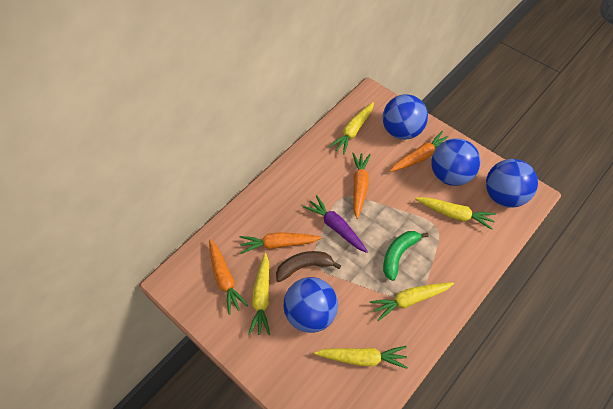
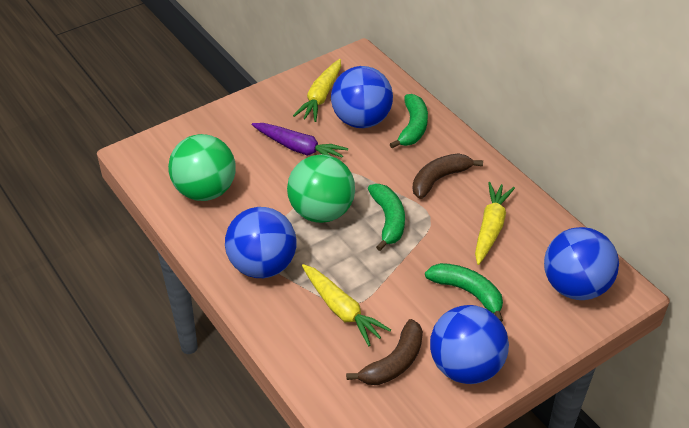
brown banana: [276,251,341,282] = 1 -> [346,319,423,385] [413,153,483,199] = 2
green ball: none = 0 -> [168,134,236,201] [287,154,355,223] = 2
green banana: [383,231,429,281] = 1 -> [368,184,405,251] [390,94,428,148] [425,263,503,322] = 3
orange carrot: [209,239,249,315] [240,232,322,254] [352,153,371,219] [390,131,449,172] = 4 -> none = 0
yellow carrot: [248,253,270,335] [314,346,408,369] [329,102,374,155] [370,282,454,321] [415,197,496,230] = 5 -> [293,59,341,122] [302,264,391,346] [475,182,515,265] = 3

